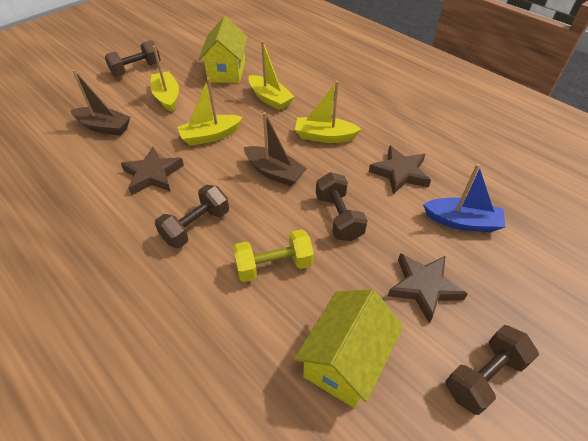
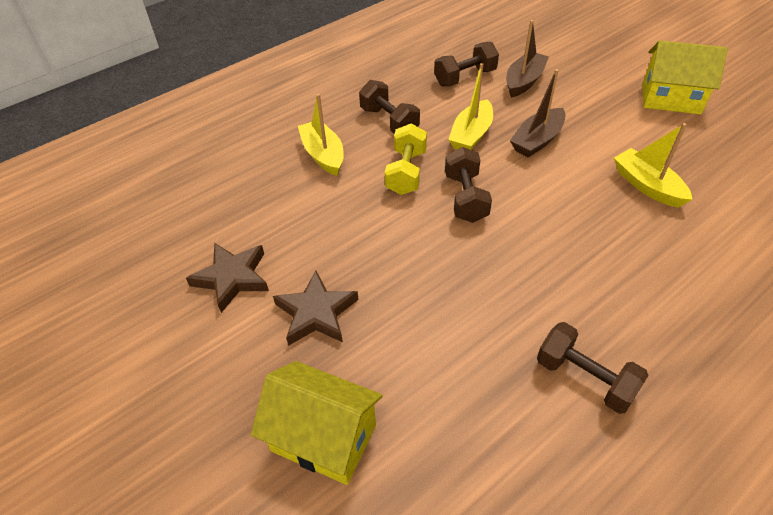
blue boat: [423,164,505,232] = 1 -> none = 0
brown star: [121,147,184,195] [369,145,431,194] [388,253,468,323] = 3 -> [186,243,269,313] [273,271,358,346] = 2
yellow boat: [151,46,179,112] [177,78,243,146] [248,41,295,110] [295,81,361,143] = 4 -> [298,94,344,176] [448,63,493,150] [614,123,693,208] = 3

